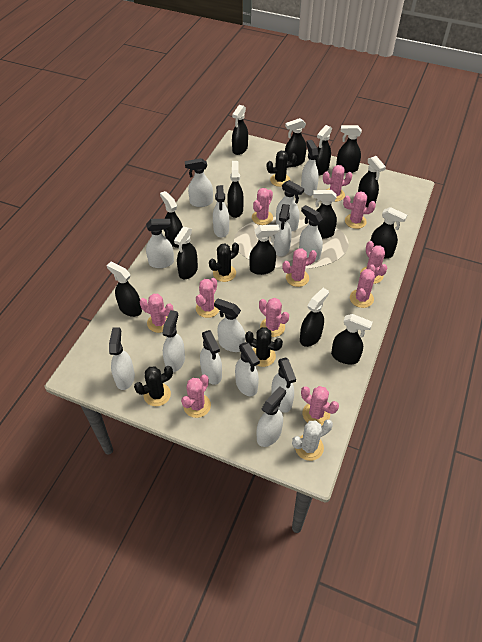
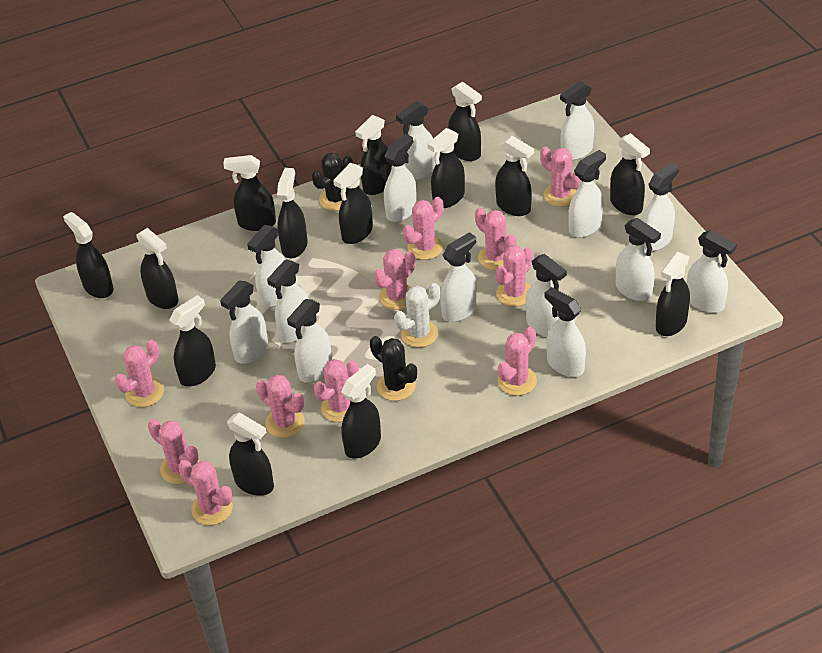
black cactus: [134,366,173,406] [209,243,239,282] [245,327,283,367] [267,151,297,187] = 4 -> [312,152,353,211] [370,336,417,401] = 2

